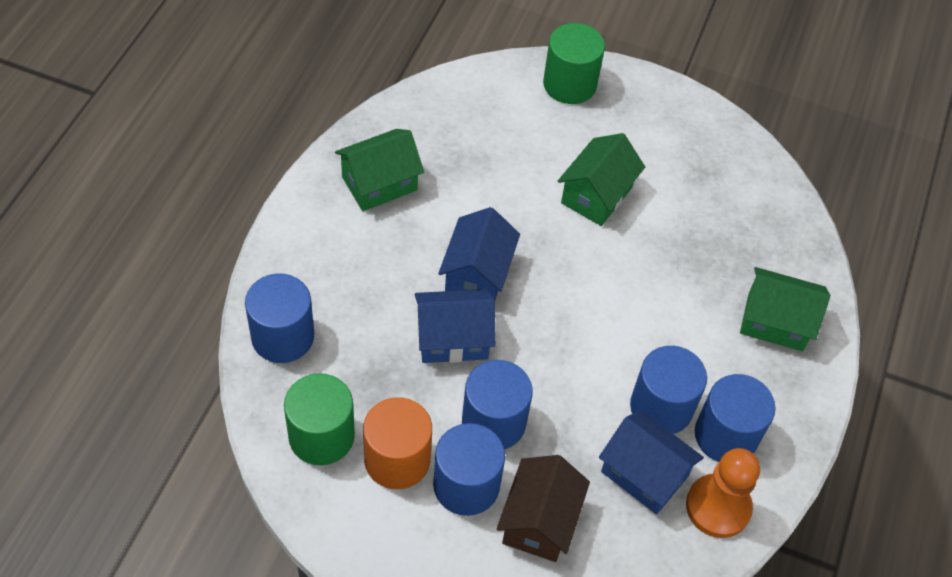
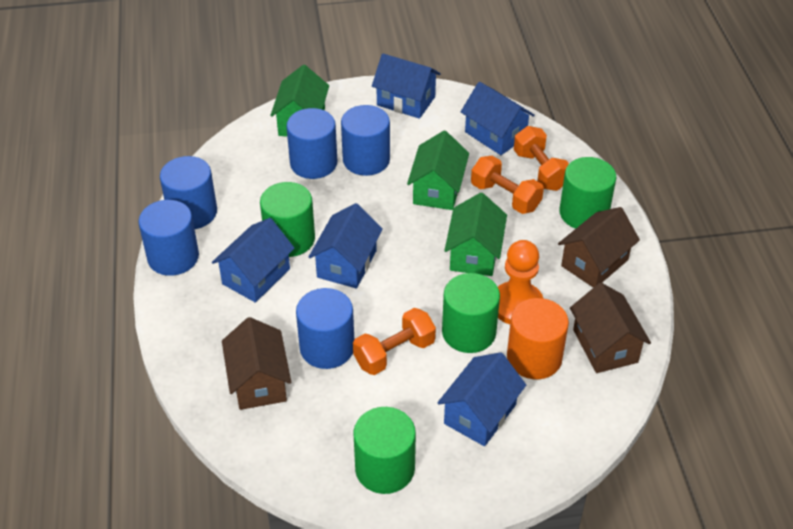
blue house: [415,289,496,363] [438,207,520,301] [599,410,704,514] = 3 -> [212,218,295,303] [309,203,383,289] [372,54,441,119] [437,352,526,446] [461,82,535,155] = 5
brown house: [497,455,590,562] = 1 -> [222,317,291,410] [558,207,640,288] [570,283,651,373] = 3
green cylinder: [284,373,355,465] [543,23,605,104] = 2 -> [260,182,315,257] [353,407,416,494] [442,273,500,353] [559,157,616,229] = 4
orange dumbbell: none = 0 -> [353,308,436,375] [471,156,544,214] [514,126,569,191] = 3

